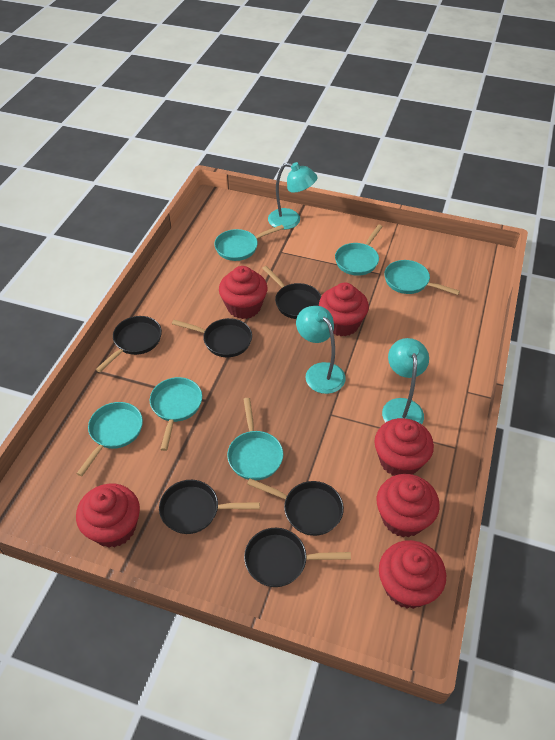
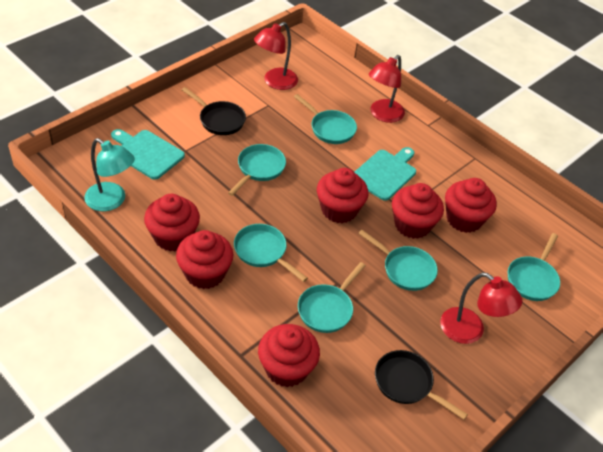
black pan: [96,316,162,372] [159,480,260,534] [172,318,252,357] [244,528,351,587] [247,478,344,536] [262,266,321,319] = 6 -> [182,87,246,135] [375,350,468,420] = 2
red lamp: none = 0 -> [254,22,298,90] [369,55,405,123] [440,272,522,344] = 3
turquoise cutting board: none = 0 -> [111,129,185,180] [354,147,416,201] = 2
turquoise lamp: [268,162,317,230] [296,306,346,394] [382,338,429,424] = 3 -> [84,138,135,211] = 1

